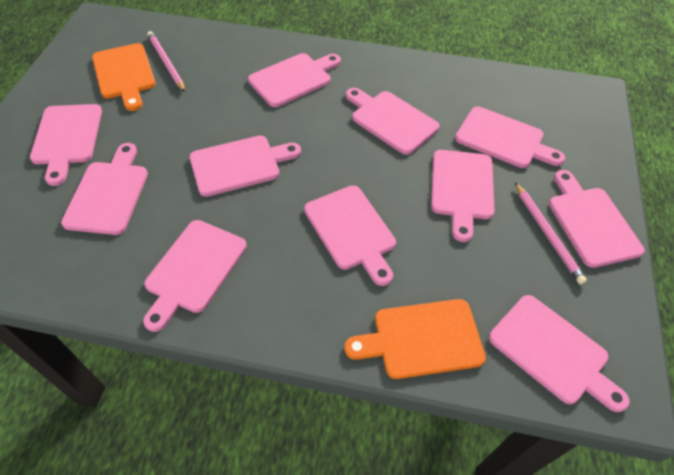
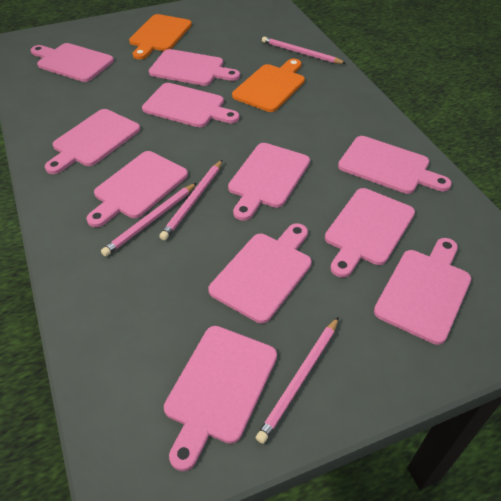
pink pencil: [147,31,185,92] [515,182,587,284] = 2 -> [101,183,197,256] [159,160,222,240] [256,317,339,444] [262,36,346,64] = 4

